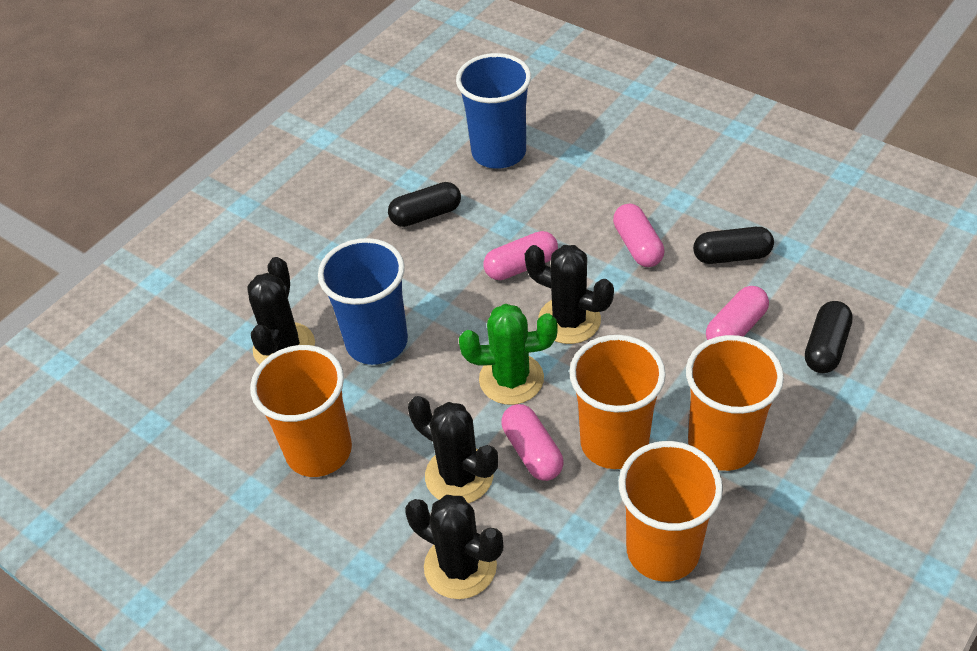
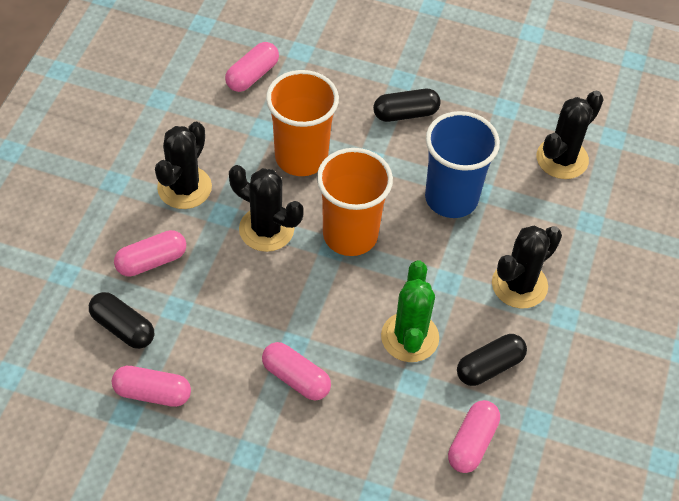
blue cup: [318,238,408,365] [456,53,531,169] = 2 -> [425,111,500,218] = 1
orange cup: [250,345,352,477] [569,335,666,469] [619,441,723,582] [686,335,784,471] = 4 -> [266,70,339,176] [317,148,393,256] = 2
pink capsule: [484,231,558,280] [501,404,564,481] [613,204,664,267] [706,286,769,340] = 4 -> [112,366,191,407] [114,230,186,277] [225,42,279,92] [262,342,331,400] [448,400,500,473] = 5

